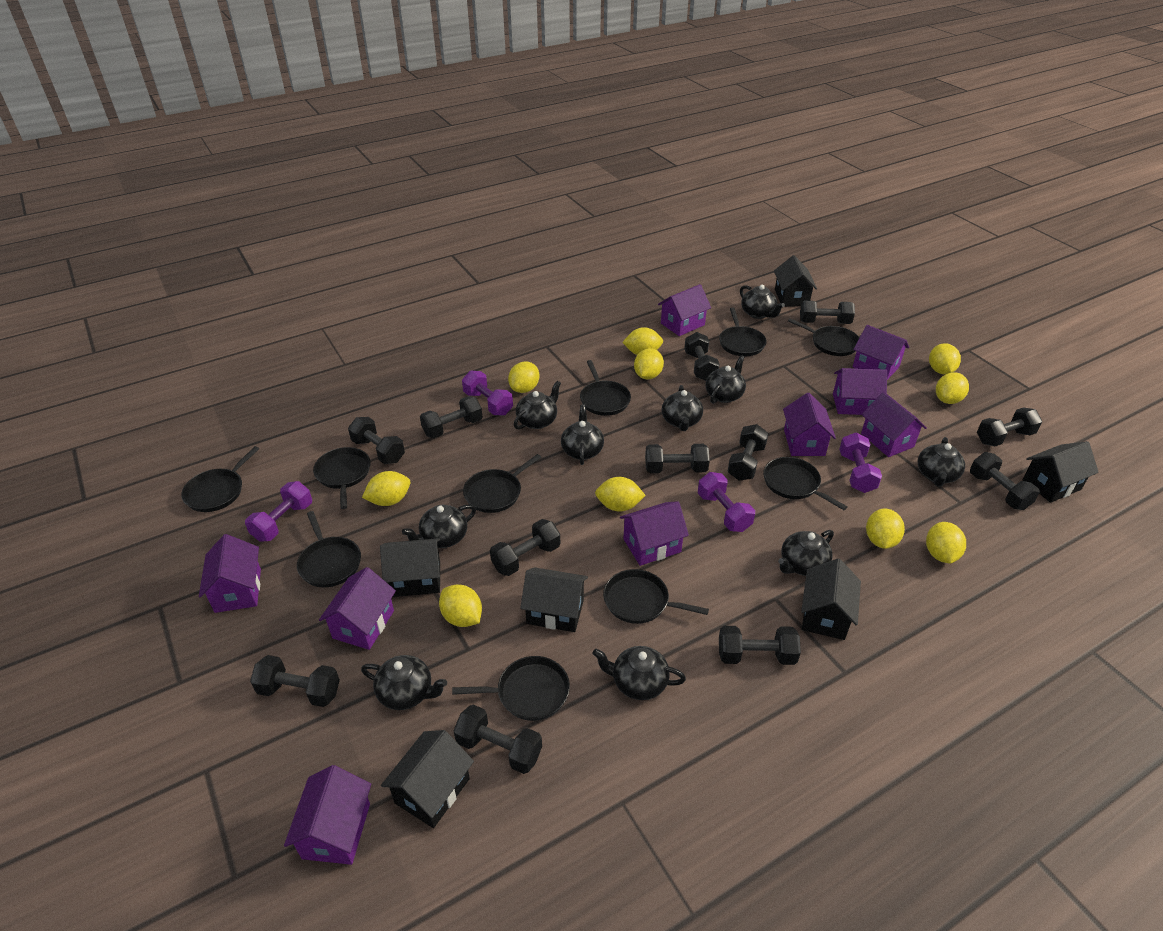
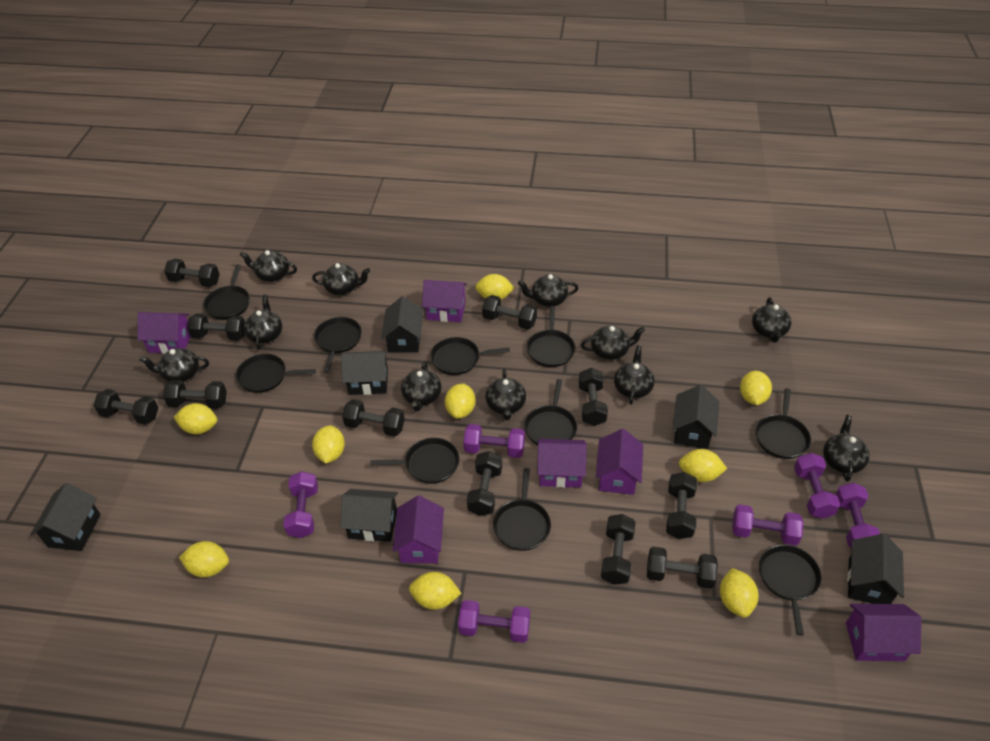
black dumbbell: [250,655,340,707] [348,417,405,464] [420,396,483,438] [453,704,542,774] [490,519,560,576] [645,444,710,473] [684,332,720,381] [719,626,801,665] [727,424,768,481] [800,301,855,324] [970,452,1040,510] [977,407,1042,446] = 12 -> [94,389,158,425] [163,380,227,409] [164,259,220,287] [187,313,245,341] [342,399,405,437] [467,451,502,516] [482,295,537,329] [579,368,608,426] [601,514,636,585] [647,547,718,589] [666,472,697,539] = 11
black teapot: [361,655,447,710] [402,504,476,548] [514,381,561,429] [561,405,604,465] [592,646,686,700] [662,385,703,431] [705,355,746,404] [740,285,785,319] [778,530,834,576] [918,437,965,487] = 10 -> [139,348,209,382] [239,250,297,282] [244,295,282,349] [312,263,370,295] [401,361,441,411] [485,369,526,420] [518,274,578,307] [581,325,645,360] [614,345,655,405] [752,297,791,342] [823,415,870,482] = 11
purple dumbbell: [245,481,312,542] [462,371,513,415] [698,472,755,532] [839,433,882,493] = 4 -> [283,471,318,538] [458,600,530,643] [463,424,525,458] [732,504,804,546] [794,453,840,519] [836,483,880,547] = 6
purple house: [199,534,261,613] [284,765,371,865] [319,567,396,650] [620,501,689,566] [658,284,711,336] [783,393,836,456] [833,368,887,415] [852,325,909,380] [861,392,927,457] = 9 -> [137,312,191,354] [392,495,444,563] [422,280,467,322] [537,439,587,488] [596,429,643,495] [846,604,922,661] = 6
yellow lemon: [362,471,410,506] [439,585,482,627] [508,361,539,393] [595,477,646,512] [622,327,663,355] [634,348,664,379] [866,508,905,549] [926,522,966,563] [929,343,961,374] [936,372,969,404] = 10 -> [174,403,217,434] [179,541,229,578] [312,425,345,463] [409,572,461,610] [445,384,476,419] [475,274,515,300] [679,449,727,482] [720,568,759,618] [740,371,772,405] = 9

